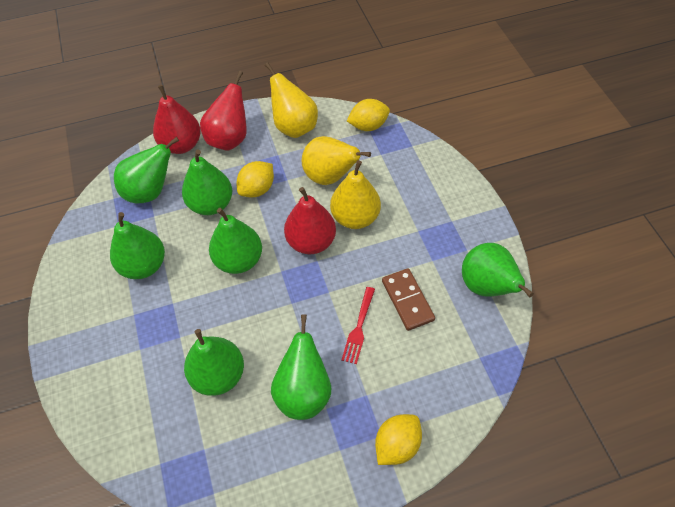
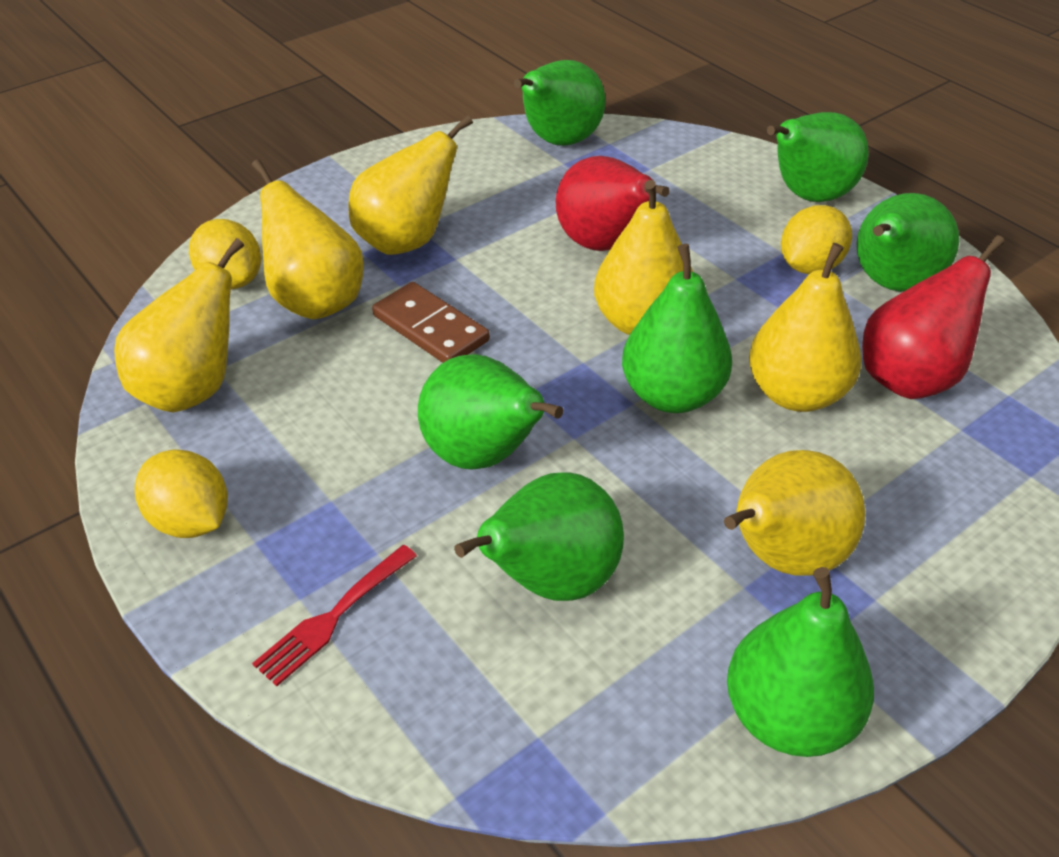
red pear: [153,85,201,154] [200,71,247,150] [284,187,336,254] = 3 -> [555,156,670,251] [862,235,1005,399] = 2
yellow pear: [265,63,318,138] [302,136,371,185] [330,160,381,229] = 3 -> [114,238,244,412] [252,159,364,319] [348,115,473,255] [594,180,693,335] [724,450,865,576] [749,243,861,412] = 6

